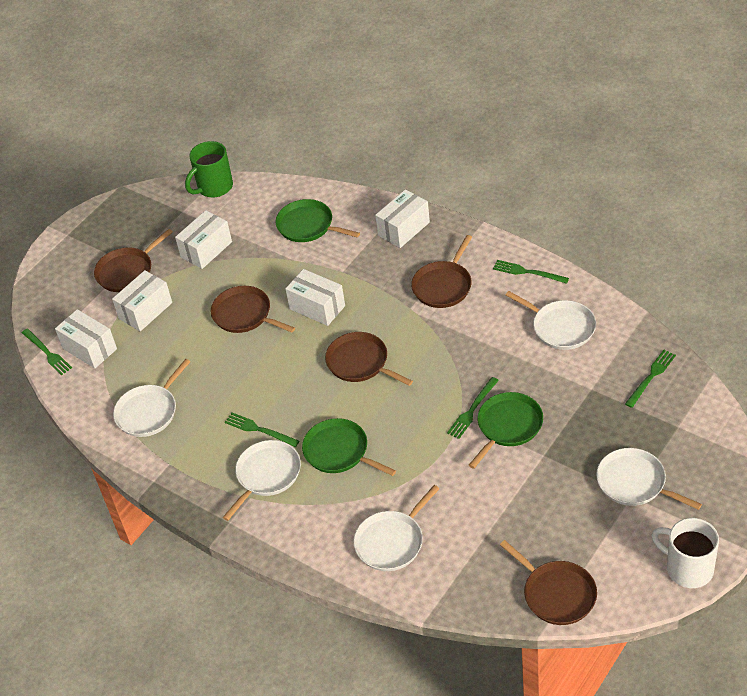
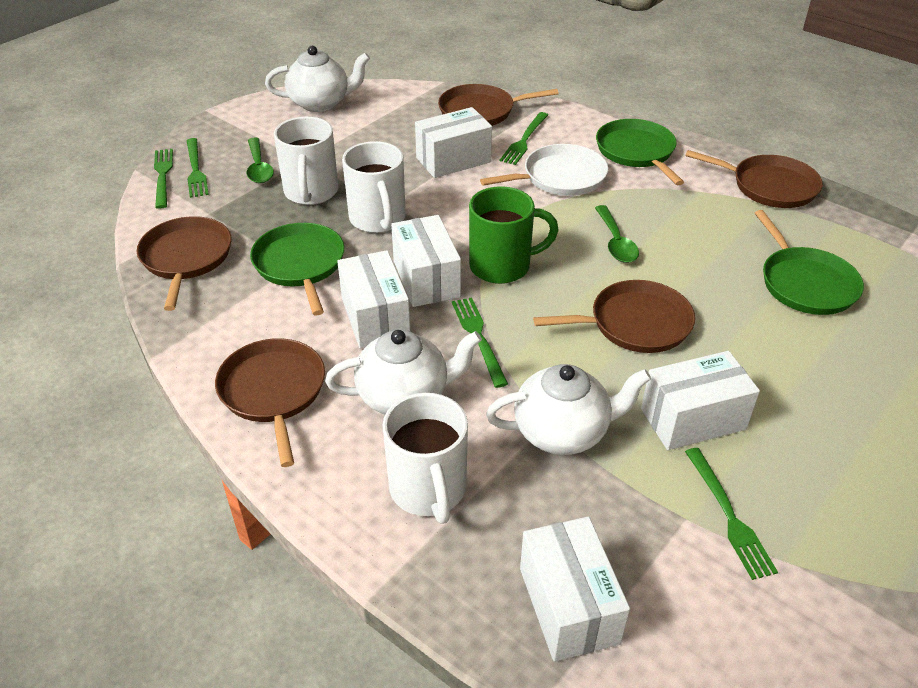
green spoon: none = 0 -> [247,138,274,183] [595,205,639,263] = 2
white mug: [651,518,719,588] = 1 -> [274,117,338,205] [342,141,406,233] [382,393,468,524] = 3
white pan: [113,359,191,437] [222,440,301,521] [353,485,440,571] [506,291,596,350] [596,448,702,510] = 5 -> [480,144,608,196] = 1
white teapot: none = 0 -> [265,46,370,112] [325,330,482,415] [486,364,651,455] = 3

